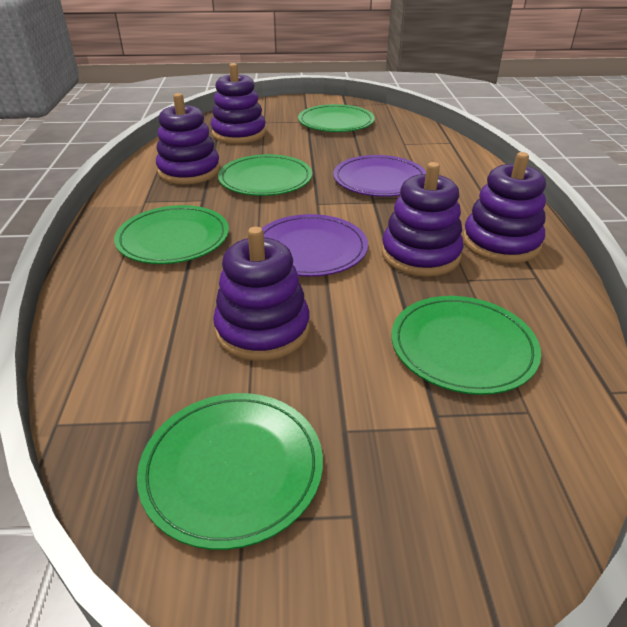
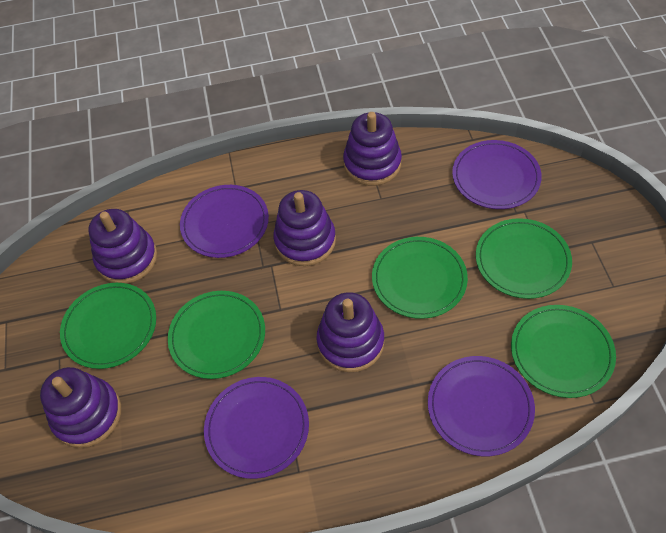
purple plate: [262,214,368,277] [333,155,426,197] = 2 -> [180,185,269,258] [204,377,309,479] [428,356,535,456] [452,140,542,209] = 4

